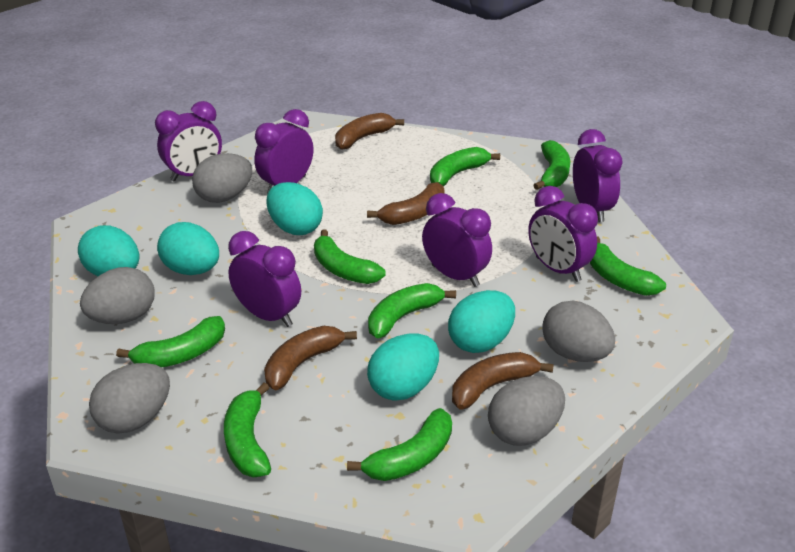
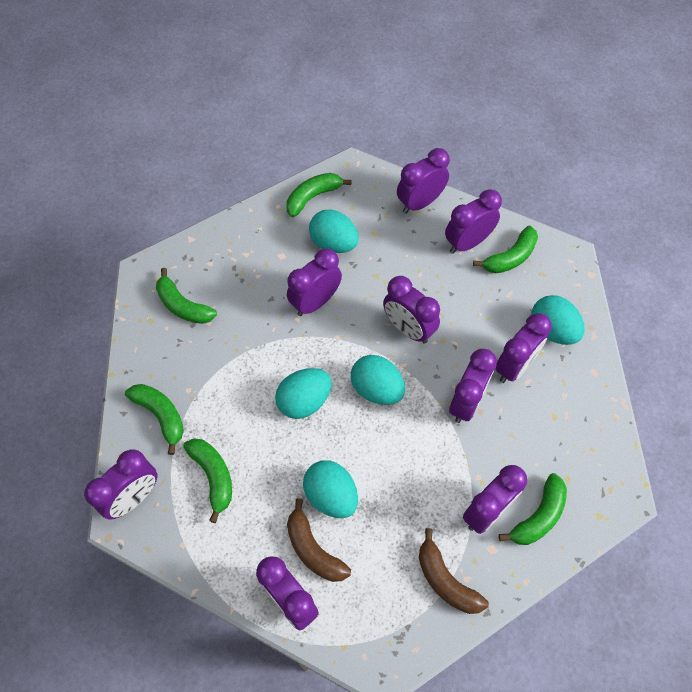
brown banana: [264,326,357,390] [335,113,404,150] [367,182,445,225] [452,352,554,410] = 4 -> [287,498,351,582] [419,528,489,614] = 2
green banana: [116,316,225,367] [224,383,271,477] [314,229,385,284] [347,408,452,481] [368,283,456,339] [430,147,500,186] [533,140,570,190] [589,236,666,296] = 8 -> [125,384,184,455] [156,268,217,324] [183,438,232,523] [286,173,352,217] [473,226,538,273] [499,473,567,545] = 6
grey egg: [80,267,155,324] [89,363,170,434] [192,153,252,203] [488,376,565,446] [542,301,615,362] = 5 -> none = 0
purple clock: [155,101,222,181] [228,231,301,327] [254,109,313,193] [422,193,492,287] [528,186,598,282] [573,129,623,222] = 6 -> [84,449,157,520] [256,556,319,631] [287,248,342,316] [383,276,440,343] [397,148,450,214] [445,189,502,254] [449,349,497,423] [463,465,527,534] [495,313,552,383] = 9

